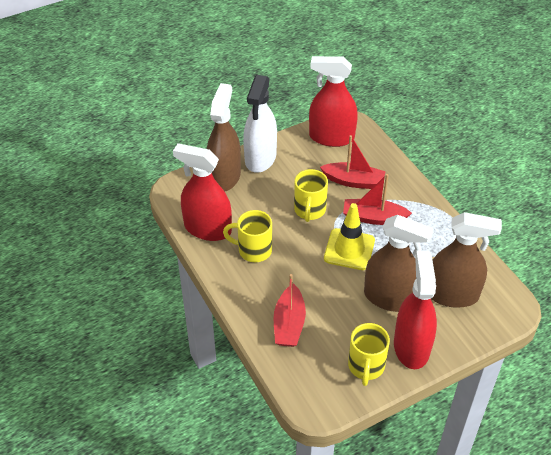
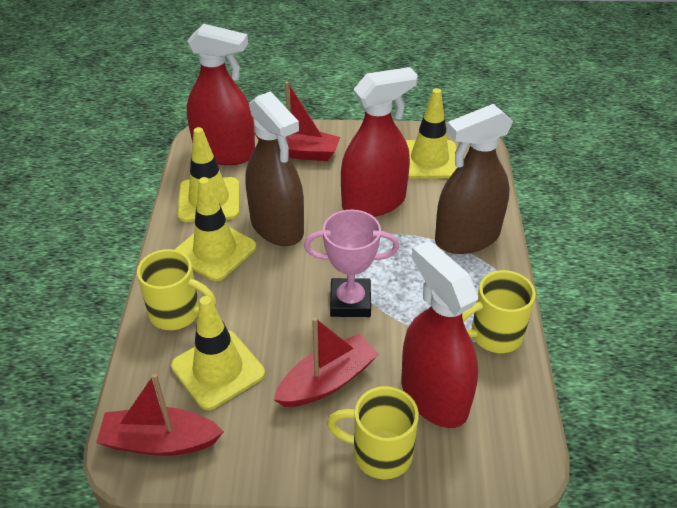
brown spray bottle: [207,83,241,191] [364,215,434,312] [432,212,502,308] = 3 -> [246,91,304,246] [435,104,513,254] = 2
pink trophy: none = 0 -> [304,210,399,317] = 1
white spray bottle: [243,75,277,173] = 1 -> none = 0
yellow traffic cone: [324,203,375,270] = 1 -> [171,296,265,410] [175,177,256,281] [178,127,239,222] [406,88,457,179] = 4

